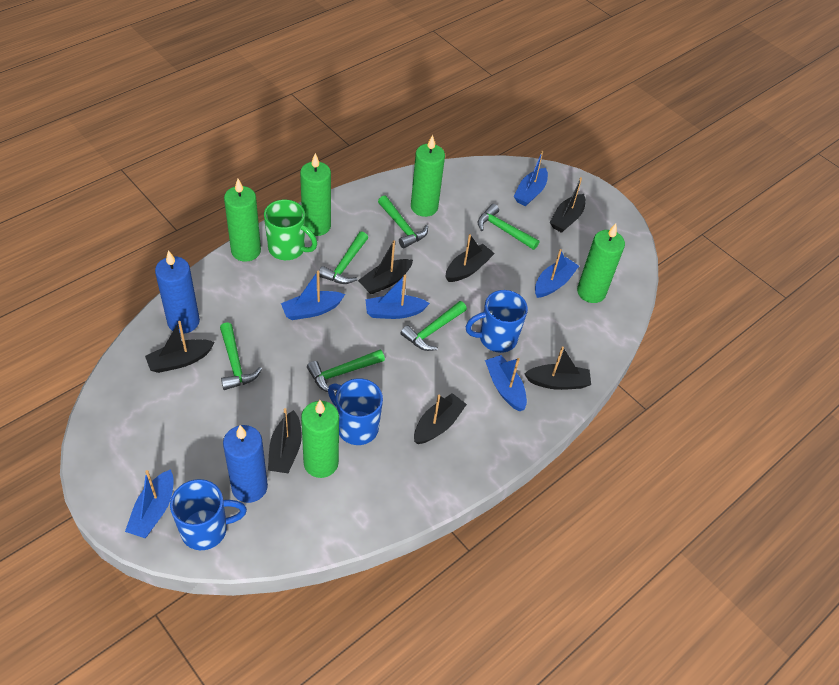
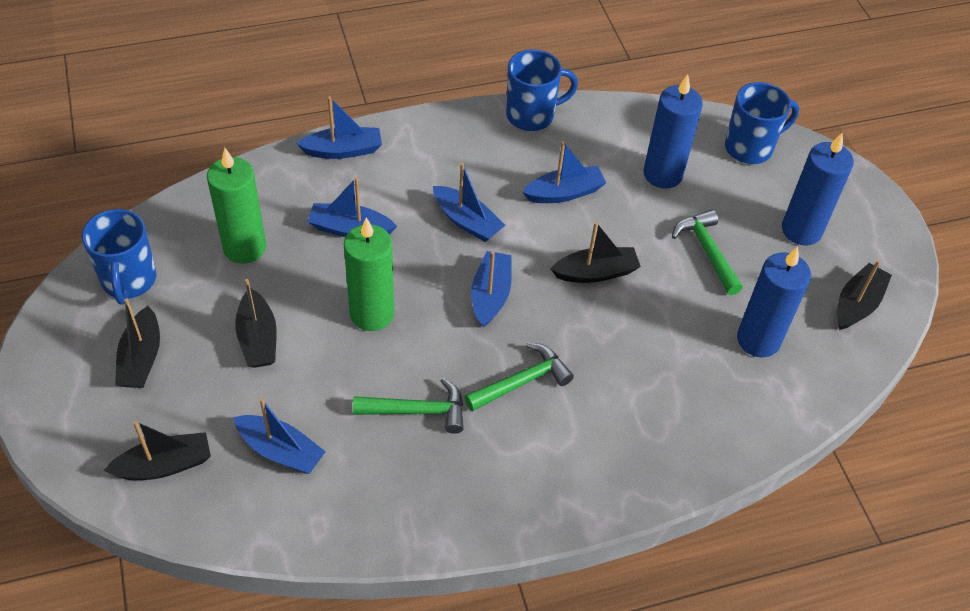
black boat: [145,321,214,373] [268,408,302,473] [358,240,413,294] [414,393,467,444] [446,234,495,282] [524,346,591,390] [550,177,586,233] = 7 -> [104,421,211,480] [115,298,160,388] [235,279,277,368] [551,222,641,283] [837,260,892,330] = 5
blue candle: [155,250,200,334] [223,425,268,503] = 2 -> [643,74,703,189] [737,246,811,357] [782,132,854,245] = 3
green candle: [224,179,261,262] [300,153,331,236] [301,400,339,478] [411,135,445,217] [577,224,625,303] = 5 -> [207,148,266,264] [344,217,395,331] = 2
green hammer: [220,322,262,390] [307,349,385,393] [319,231,368,284] [378,195,428,248] [400,301,467,351] [478,204,539,250] = 6 -> [353,378,464,434] [464,342,574,412] [672,210,743,295] = 3
green mug: [264,200,317,260] = 1 -> none = 0

